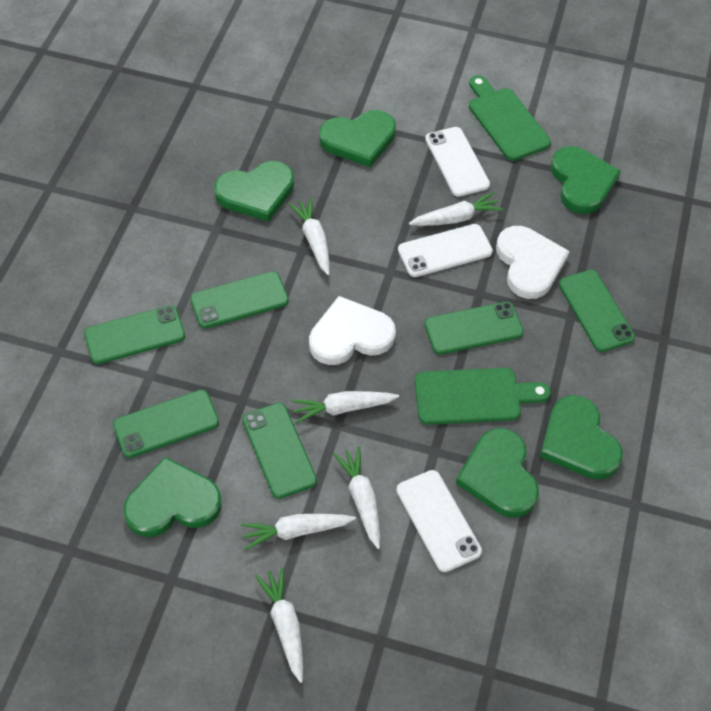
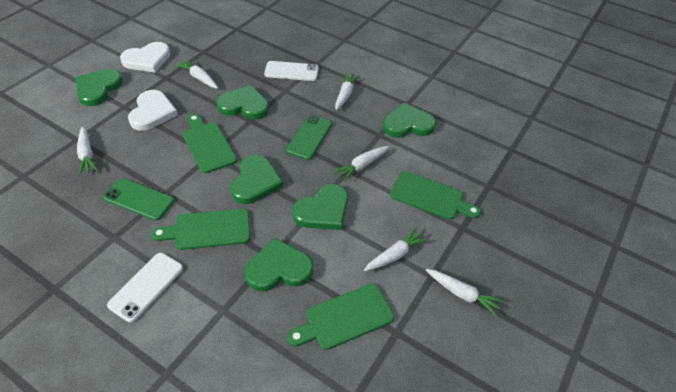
green cutting board: [414,368,551,425] [469,75,551,161] = 2 -> [151,209,250,250] [183,114,237,173] [287,284,394,350] [390,171,481,220] = 4
green phone: [84,305,185,364] [113,390,219,458] [190,271,289,329] [242,403,317,499] [424,302,524,355] [559,270,635,352] = 6 -> [103,178,174,220] [286,115,332,160] = 2
white phone: [396,470,482,572] [398,224,493,277] [425,127,490,197] = 3 -> [107,253,183,323] [264,61,318,81] = 2

